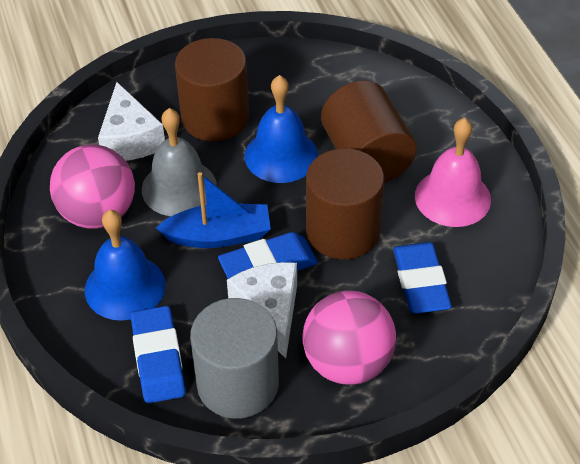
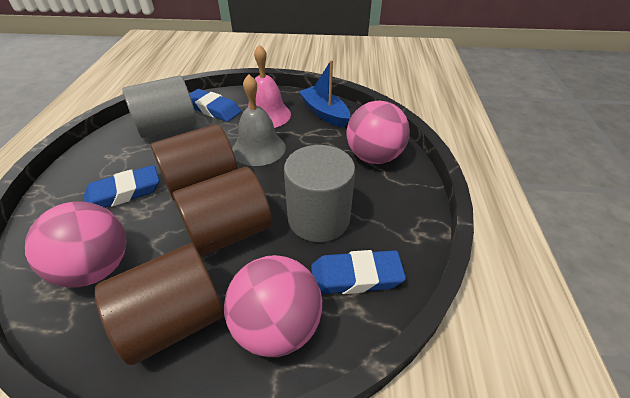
blue bell: [85,210,166,321] [245,75,318,183] = 2 -> none = 0
grey cylinder: [190,298,279,419] = 1 -> [122,75,197,138] [284,145,355,242] = 2
pink ball: [50,144,135,229] [302,291,396,385] = 2 -> [25,201,127,288] [224,255,322,357] [347,101,410,164] = 3
white cheese: [98,82,165,161] [227,262,297,358] = 2 -> none = 0

